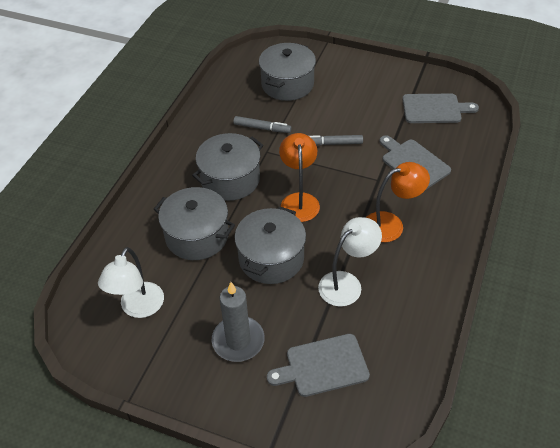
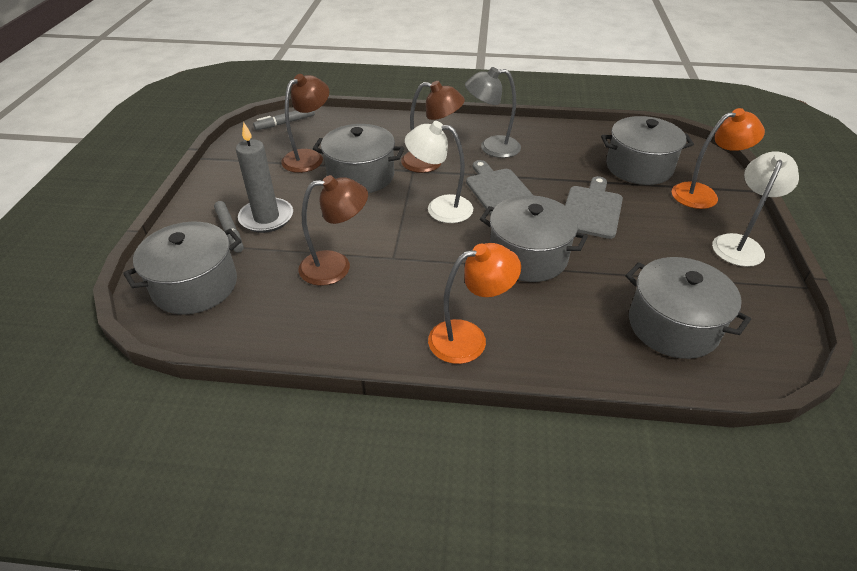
brown lamp: none = 0 -> [281,74,329,173] [298,175,368,286] [401,81,465,173] = 3
grey cutting board: [267,334,370,397] [379,135,451,189] [402,94,479,123] = 3 -> [466,160,533,216] [565,176,623,239] = 2
grey lamp: none = 0 -> [465,67,521,158] = 1
grey pot: [153,187,235,260] [192,133,263,201] [235,206,306,284] [259,43,316,101] = 4 -> [123,222,242,315] [313,124,404,193] [480,195,588,282] [601,116,694,185] [625,257,751,359] = 5

